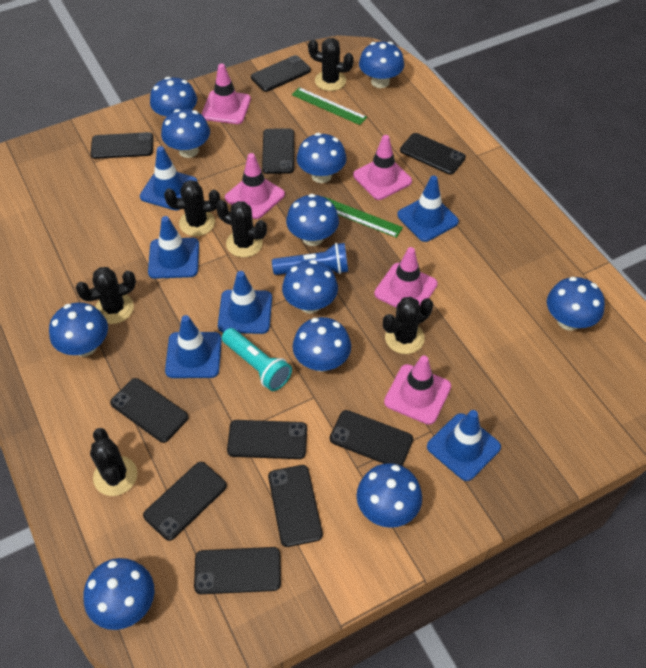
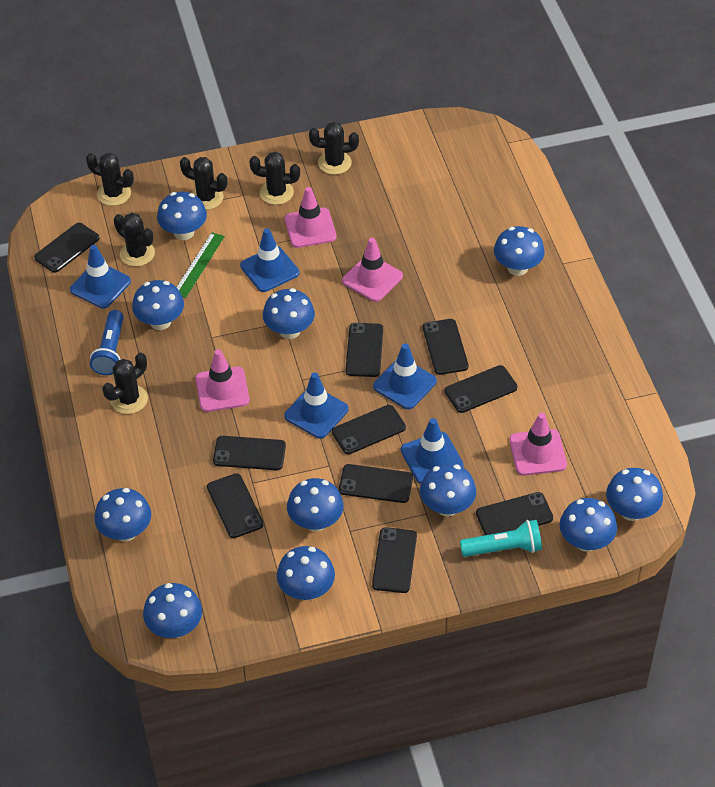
blue traffic cone: [140,146,197,210] [148,216,199,279] [165,315,222,378] [218,271,272,334] [397,175,459,242] [427,410,501,481] = 6 -> [70,245,131,308] [240,228,300,292] [284,372,349,439] [373,344,437,409] [401,418,464,483] = 5
green ruler: [292,87,367,125] [322,196,403,238] = 2 -> [177,232,225,298] = 1
pink traffic cone: [201,63,251,124] [225,153,285,219] [353,135,412,200] [374,247,438,308] [384,356,451,425] = 5 -> [195,349,250,412] [285,187,337,248] [342,238,403,302] [510,413,567,476] = 4

